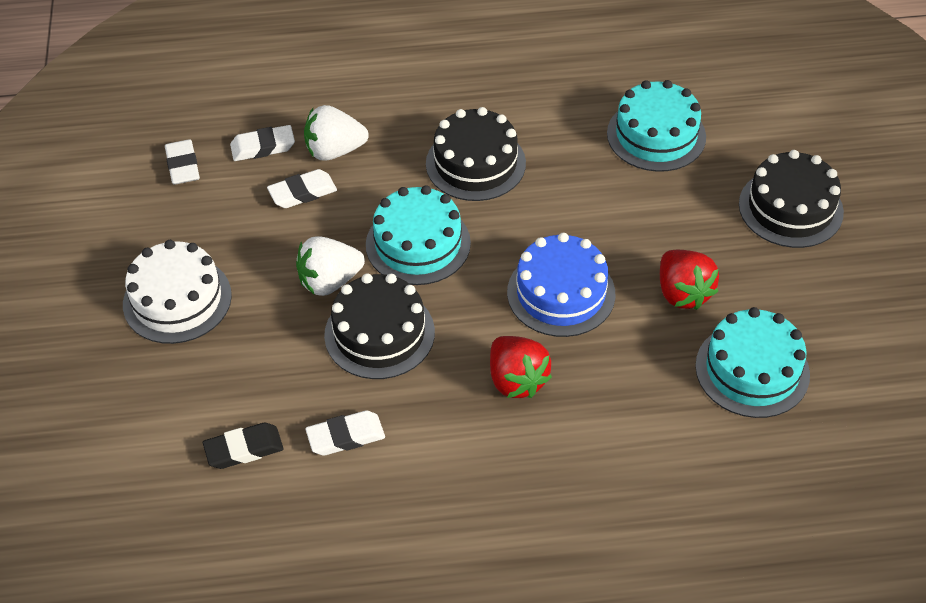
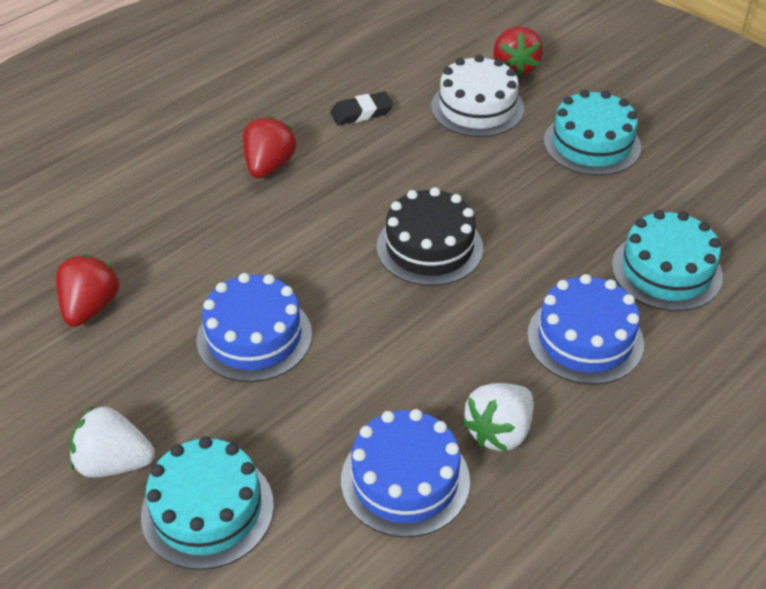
black cake: [324,273,435,379] [426,107,526,201] [739,150,844,248] = 3 -> [377,187,483,286] = 1
blue cake: [507,233,616,337] = 1 -> [196,273,312,382] [341,409,470,537] [527,274,644,385] = 3
red strawberry: [490,336,552,398] [660,250,719,310] = 2 -> [56,254,119,327] [243,116,296,179] [493,26,543,77] = 3
white eraser: [165,139,200,185] [230,125,295,161] [267,169,337,208] [305,411,385,456] = 4 -> none = 0

